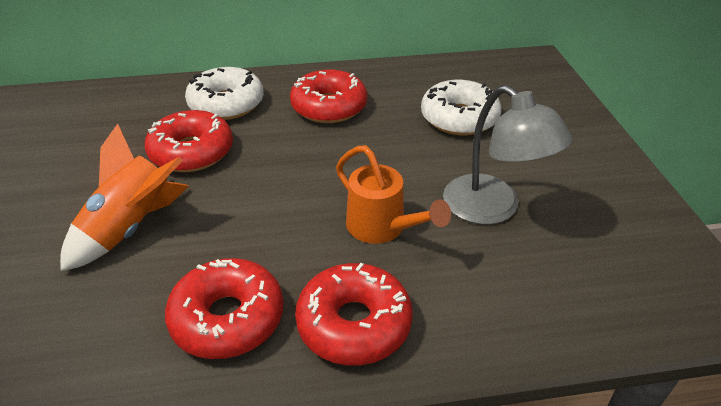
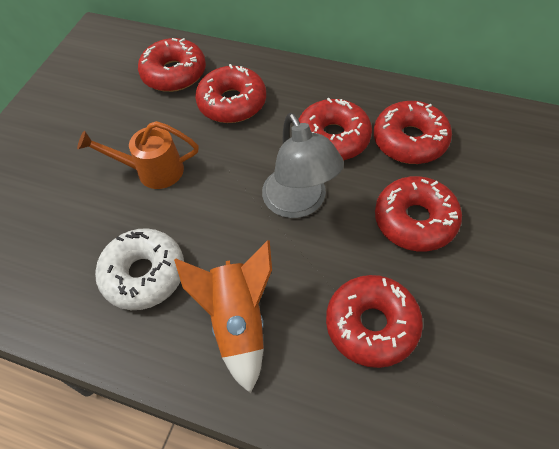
red donut: [145,110,233,172] [165,258,284,359] [290,70,367,123] [295,263,413,365] = 4 -> [138,38,206,92] [195,64,266,123] [298,98,372,160] [326,275,423,368] [374,101,452,164] [375,176,462,251] = 6
white donut: [185,67,264,120] [421,80,502,135] = 2 -> [95,228,184,310] = 1

